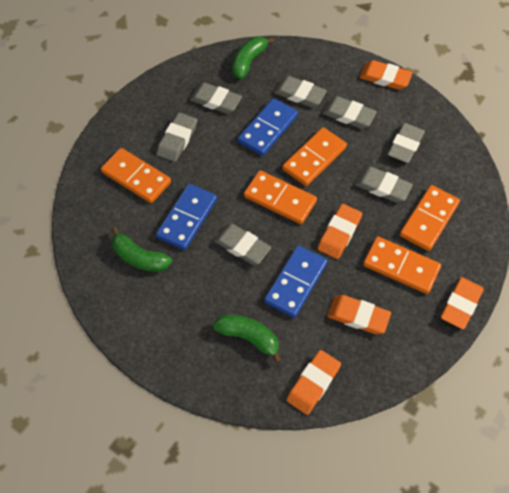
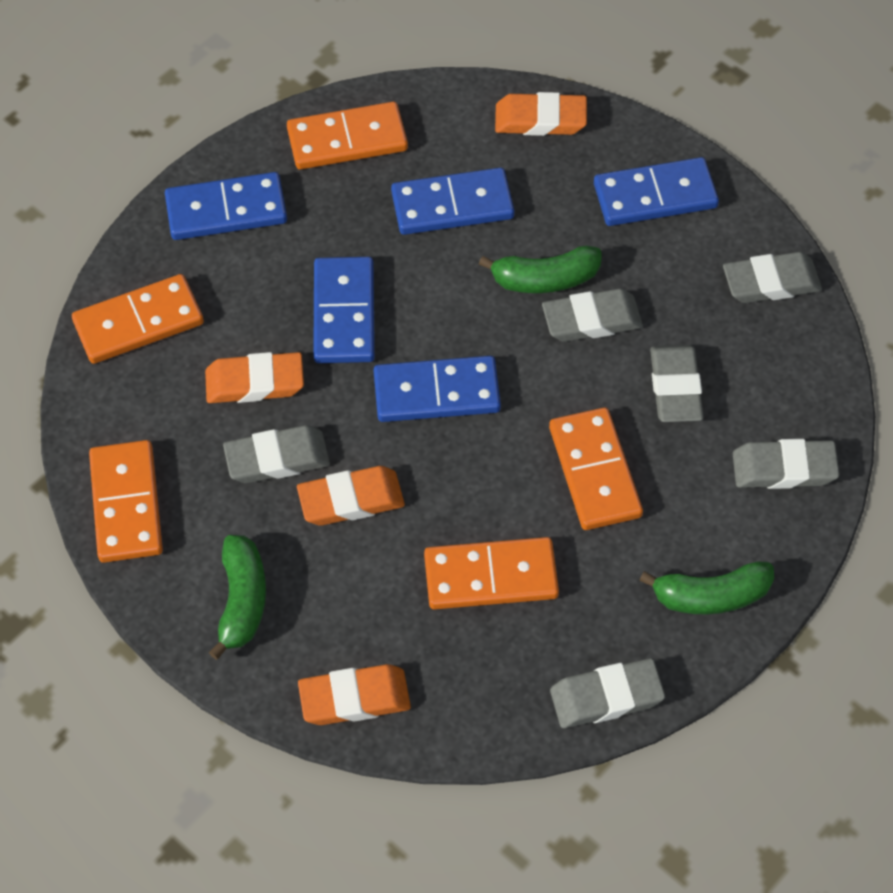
blue domino: [156,184,217,250] [238,98,298,156] [264,245,328,318] = 3 -> [165,172,287,240] [313,257,375,363] [374,356,501,422] [391,168,514,235] [594,157,719,226] = 5
grey eraser: [157,113,197,162] [190,83,242,114] [214,224,271,265] [274,76,327,107] [322,96,377,129] [355,167,413,203] [388,123,425,163] = 7 -> [223,425,330,483] [542,288,643,342] [550,658,665,728] [650,345,704,422] [723,252,822,303] [733,439,840,489] = 6
orange eraser: [286,350,341,415] [318,204,362,259] [327,295,391,334] [360,60,413,90] [441,277,484,330] = 5 -> [205,352,304,403] [297,466,405,526] [298,664,411,725] [495,92,587,136] = 4

